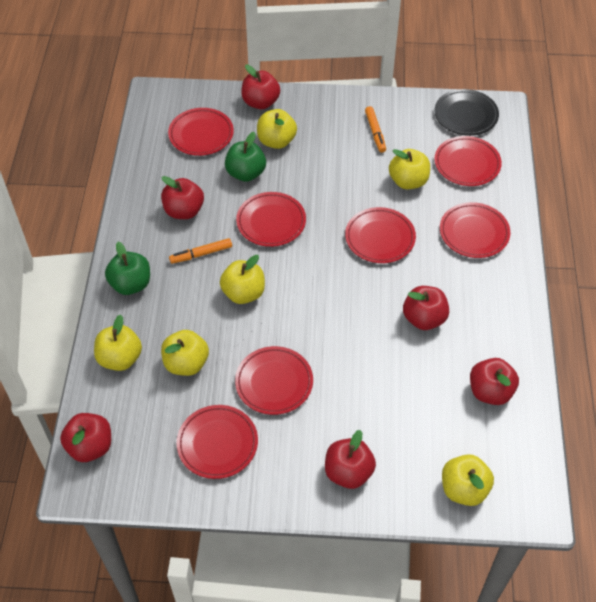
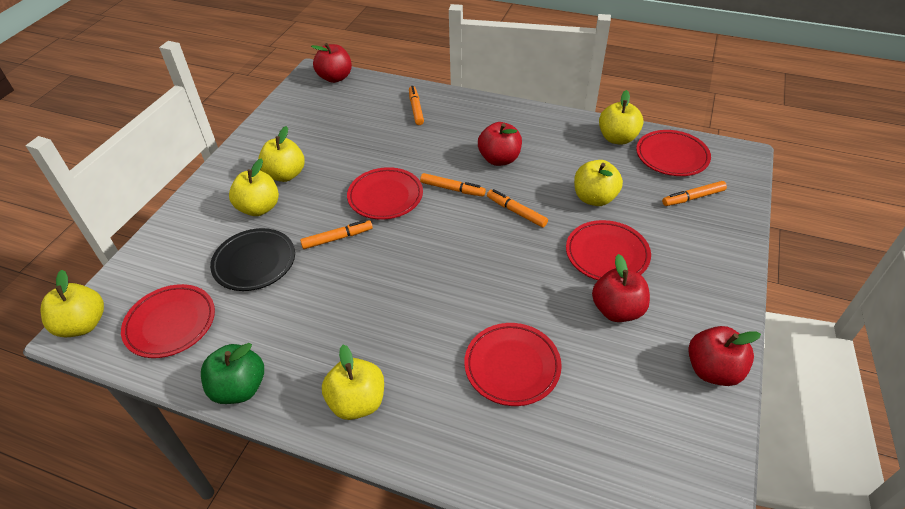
green apple: [105,242,150,295] [225,132,266,182] = 2 -> [201,343,264,404] = 1
orange marker: [169,238,232,264] [365,106,386,153] = 2 -> [300,220,373,249] [409,86,424,125] [420,173,486,197] [487,189,548,227] [662,181,727,206] = 5
red apple: [60,413,111,462] [161,176,204,219] [241,65,280,109] [325,430,376,489] [403,286,449,330] [470,358,519,405] = 6 -> [311,43,352,83] [478,122,522,166] [592,254,650,322] [688,326,761,386] = 4
red plate: [168,108,234,156] [177,405,258,479] [235,346,313,415] [236,192,306,247] [345,207,416,263] [434,136,502,186] [440,202,511,258] = 7 -> [121,284,215,358] [347,167,423,220] [464,323,562,406] [566,220,651,280] [636,130,711,176] = 5

